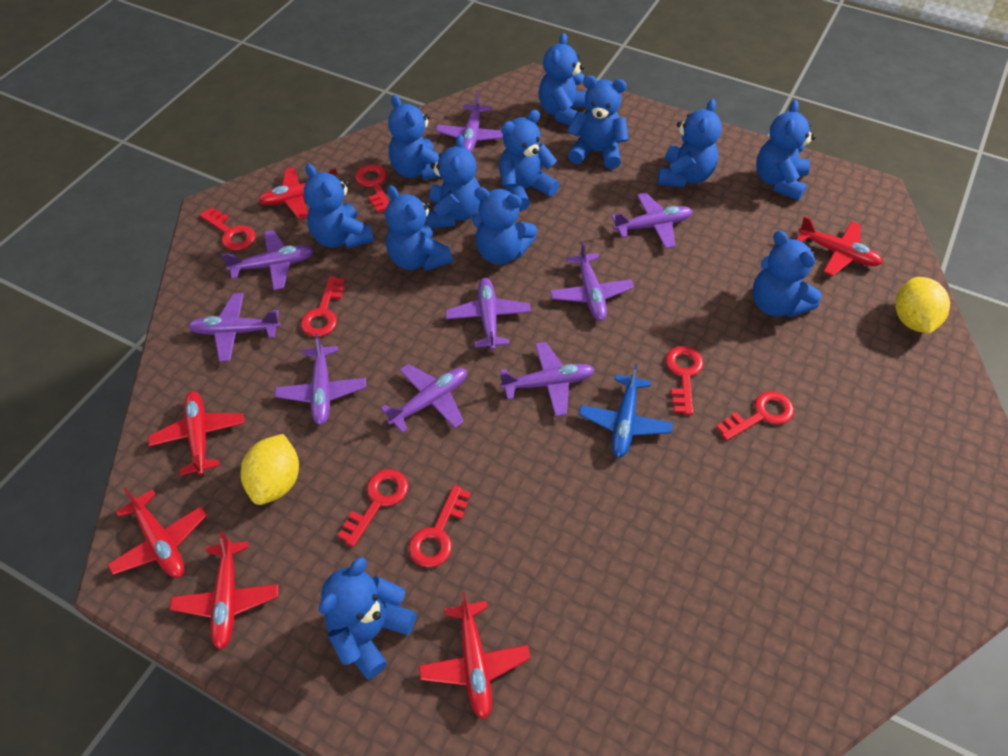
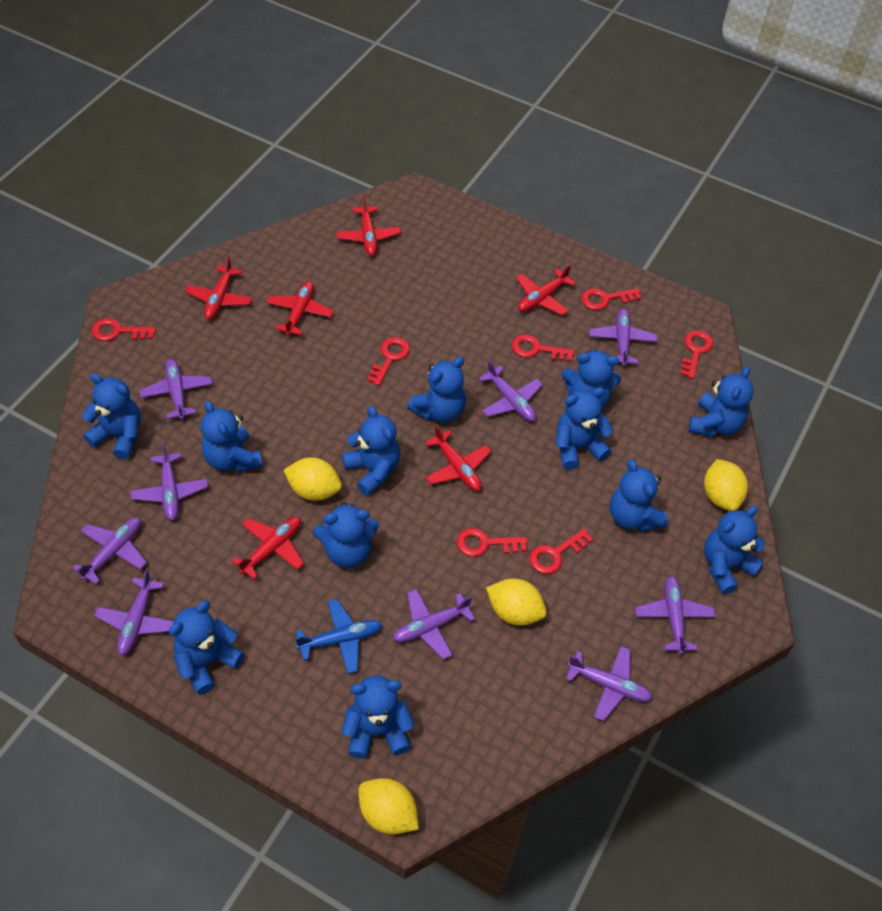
yellow lemon: [241,434,299,505] [895,277,950,334] = 2 -> [283,458,342,501] [358,778,419,835] [486,578,547,626] [704,459,748,511] = 4

